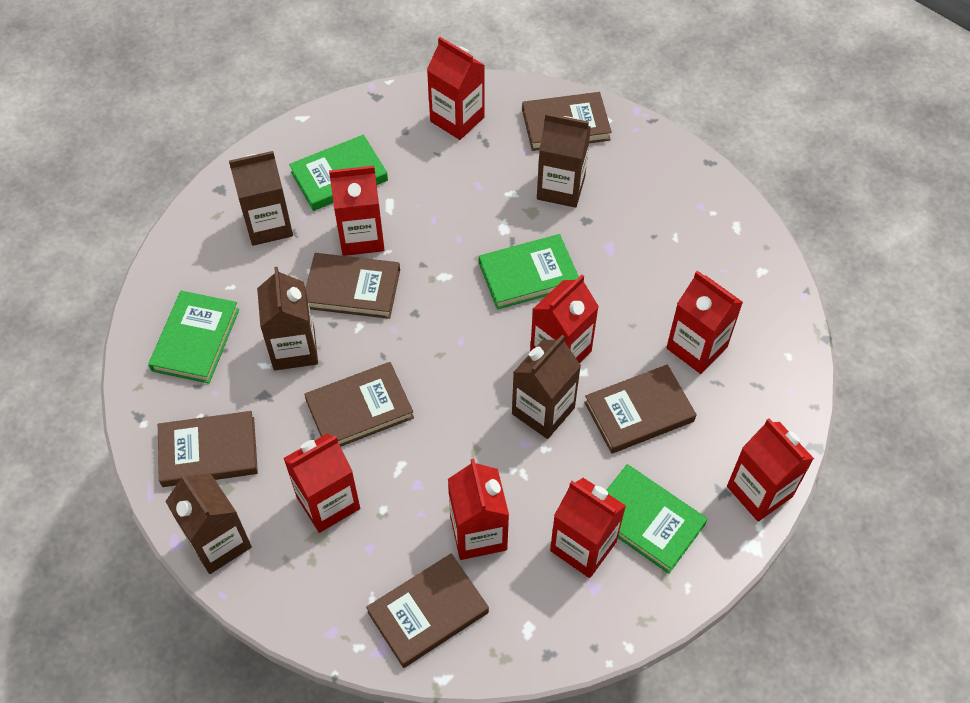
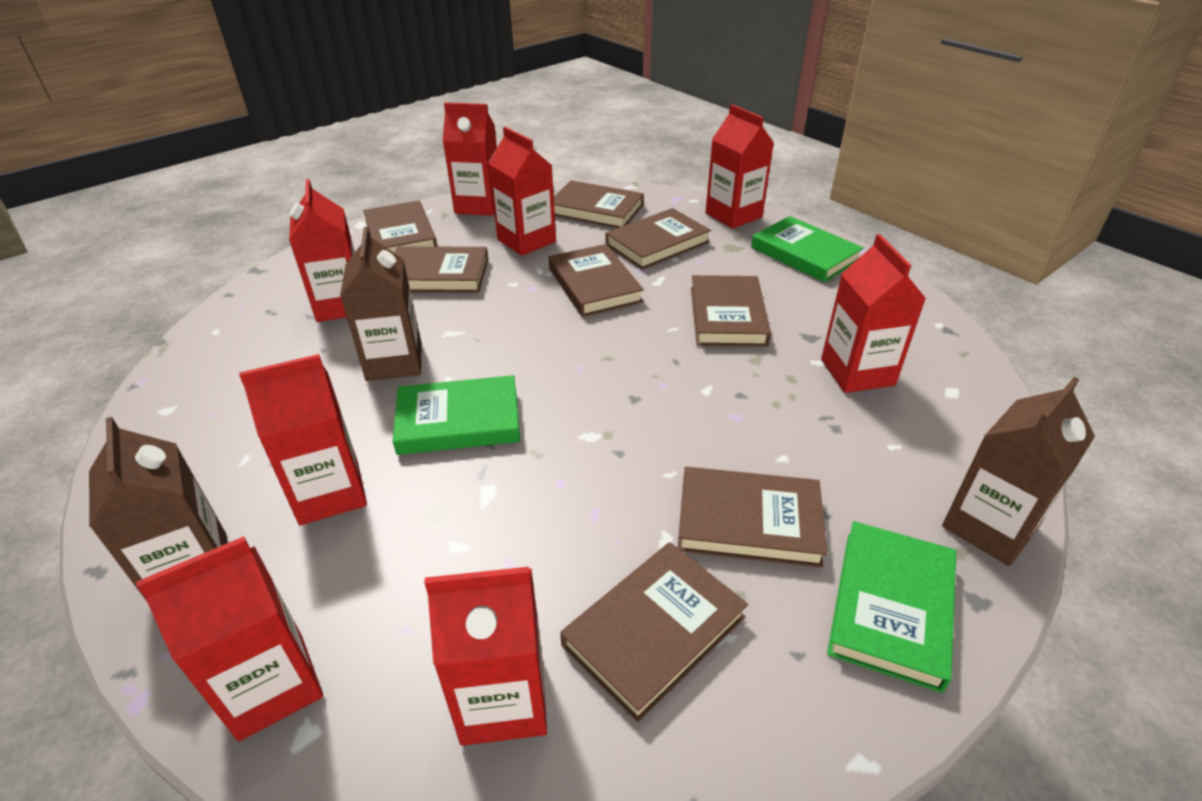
brown book: [158,411,258,487] [304,362,414,447] [305,253,400,319] [366,553,489,668] [522,92,612,151] [584,364,697,454] = 6 -> [363,200,438,252] [394,246,488,293] [548,244,644,317] [554,180,644,228] [560,542,748,722] [606,208,711,269] [678,467,827,568] [691,275,771,347] = 8
brown carton: [165,472,252,574] [229,151,293,246] [257,267,318,370] [512,335,581,439] [537,113,591,208] = 5 -> [89,417,228,601] [340,226,422,381] [942,377,1095,566] = 3
green book: [148,291,239,384] [289,135,388,211] [479,234,579,310] [607,464,707,574] = 4 -> [392,375,520,455] [751,216,864,282] [827,521,956,693] = 3

